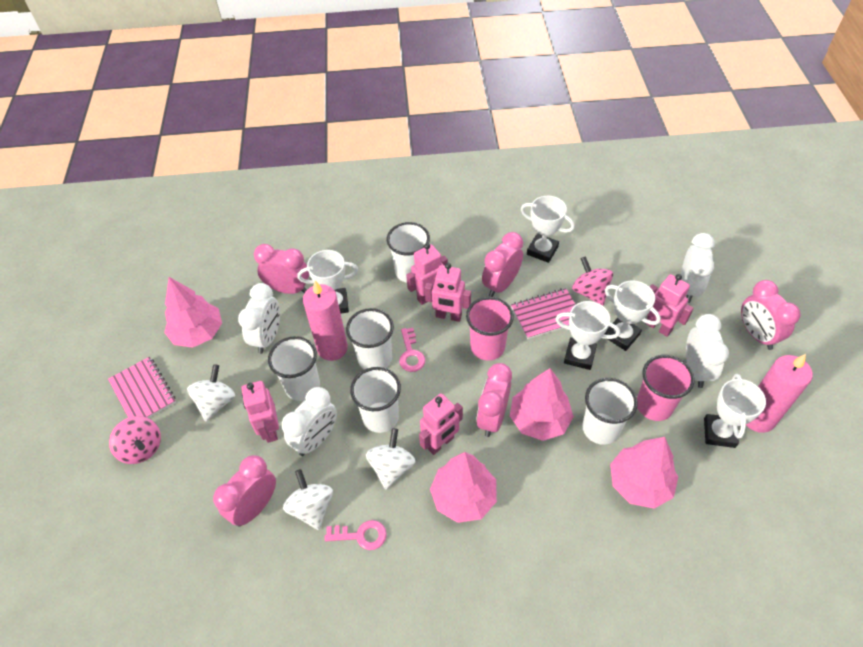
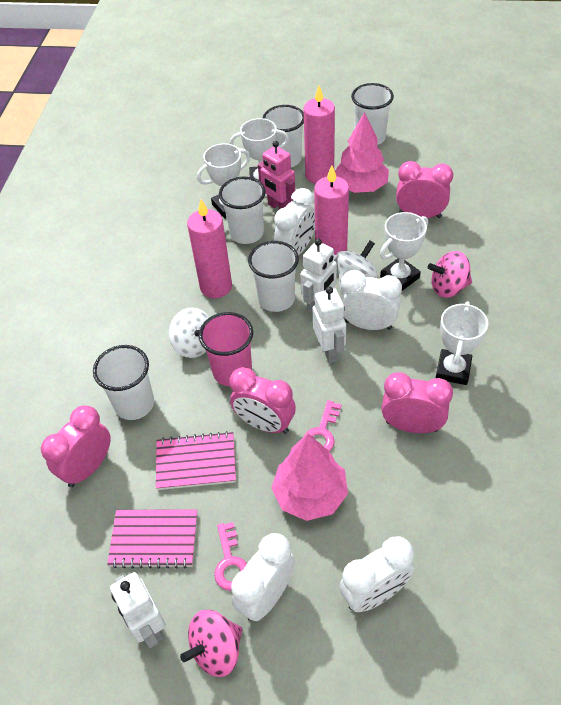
pink candle: [303,280,348,361] [746,354,813,433] = 2 -> [187,199,232,298] [303,86,335,184] [314,165,349,255] = 3
pink clock: [213,455,276,527] [254,244,309,294] [476,363,512,437] [482,232,523,297] [741,280,801,350] = 5 -> [41,405,111,487] [230,367,296,434] [382,372,453,433] [396,161,453,218] = 4
pink cup: [466,297,514,361] [637,355,695,421] = 2 -> [199,312,253,386] = 1
pink robot: [241,381,279,443] [406,243,448,305] [419,393,463,455] [425,263,471,322] [645,274,694,337] = 5 -> [258,141,295,210] = 1
pink tree: [164,277,222,348] [430,452,497,523] [510,368,573,441] [610,437,678,509] = 4 -> [271,434,348,521] [335,112,389,193] = 2
white robot: none = 0 -> [110,572,166,648] [300,239,337,314] [313,286,346,363] = 3
white spinning top: [187,364,235,421] [283,469,333,530] [366,428,416,490] = 3 -> [169,308,210,358] [337,241,378,292] = 2
white trophy: [298,250,358,313] [521,196,575,263] [555,301,620,370] [604,280,661,351] [704,374,766,448] = 5 -> [197,143,250,218] [230,118,289,180] [380,212,428,291] [436,301,488,385] = 4

